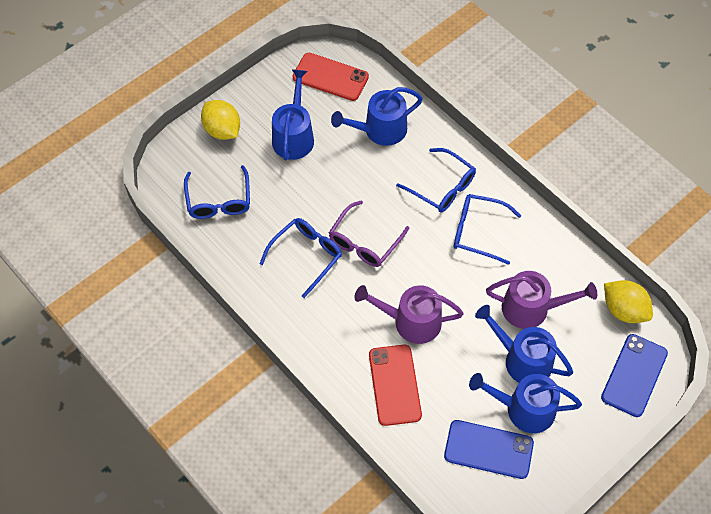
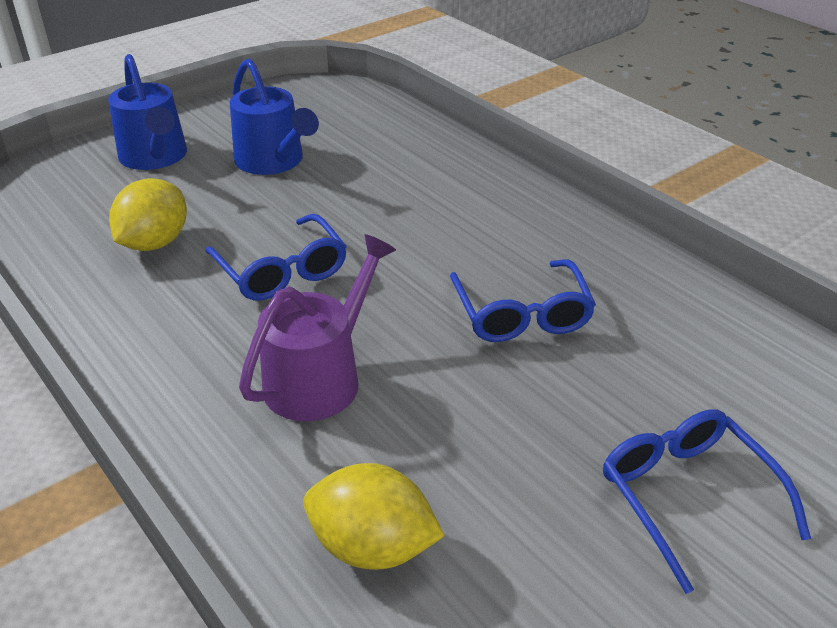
blue glasses: [184,165,250,219] [259,218,342,298] [396,148,476,212] [454,194,521,265] = 4 -> [205,214,347,301] [450,259,596,342] [603,409,811,594] = 3
blue phone: [444,420,534,479] [601,334,668,417] = 2 -> none = 0
blue watering can: [272,69,314,160] [331,87,423,146] [469,373,582,433] [475,305,573,383] = 4 -> [108,54,187,170] [230,58,319,175] = 2
purple glasses: [329,200,409,267] = 1 -> none = 0
purple watering can: [355,285,464,344] [486,271,597,329] = 2 -> [239,234,396,421] = 1
red phone: [293,53,369,101] [369,345,422,426] = 2 -> none = 0

